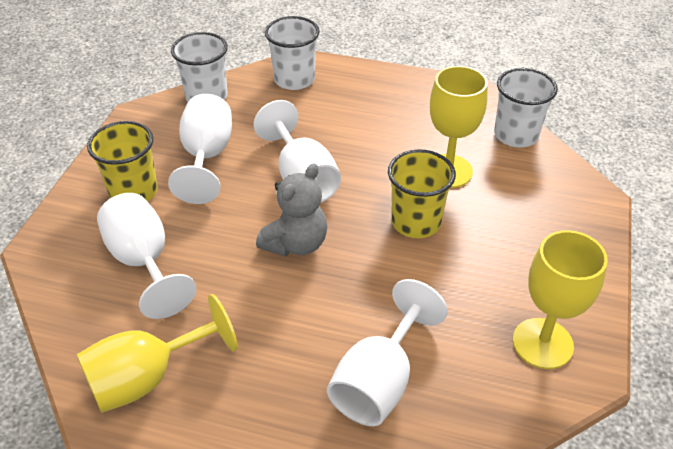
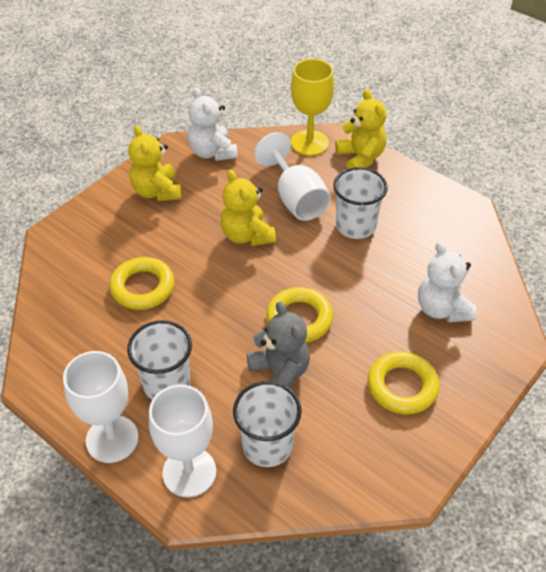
white goblet: [97,193,197,319] [168,94,232,204] [253,100,341,202] [327,279,448,426] = 4 -> [63,351,139,463] [149,385,216,498] [254,132,331,221] = 3
white teddy bear: none = 0 -> [188,87,238,161] [418,241,477,322] = 2
yellow cup: [87,121,158,201] [388,149,456,238] = 2 -> none = 0
yellow goblet: [76,294,238,413] [430,66,488,188] [513,230,608,369] = 3 -> [291,59,334,156] = 1
yellow ring: none = 0 -> [109,257,174,310] [266,287,333,343] [368,351,440,414] = 3
yellow teddy bear: none = 0 -> [128,125,182,201] [221,169,276,246] [335,89,387,169] = 3

